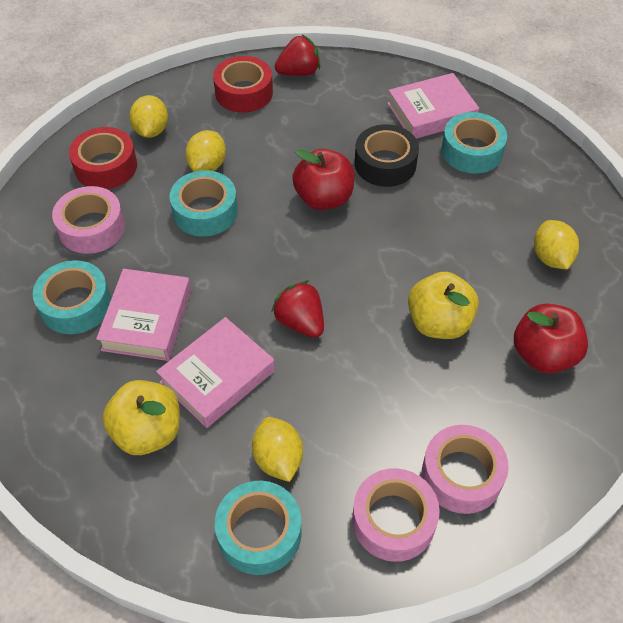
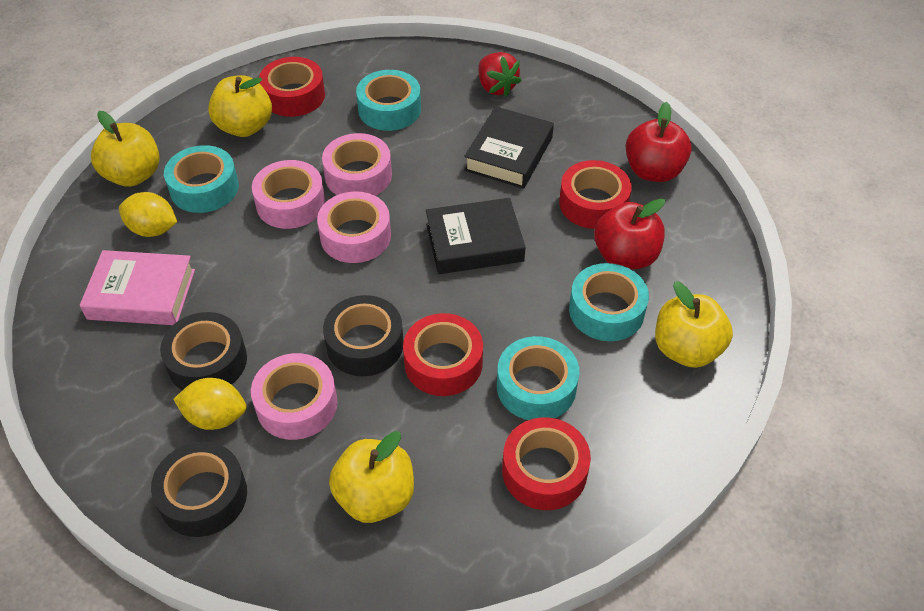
black book: none = 0 -> [426,198,526,274] [464,106,554,189] = 2
black tape: [355,124,419,187] = 1 -> [151,442,247,537] [160,312,247,390] [323,295,403,376] = 3
pink book: [96,269,191,361] [156,317,275,428] [387,73,479,139] = 3 -> [80,250,195,325] = 1
pink tape: [52,186,125,254] [352,468,440,562] [422,425,509,514] = 3 -> [251,353,338,440] [252,160,325,229] [317,191,391,263] [322,133,392,196] = 4
red strawberry: [271,280,324,338] [275,35,320,76] = 2 -> [478,52,522,97] = 1
red tape: [69,127,137,189] [213,56,273,113] = 2 -> [259,57,325,117] [403,313,483,396] [502,417,591,510] [559,160,632,229] = 4
yellow apple: [102,380,180,455] [408,272,479,339] = 2 -> [91,111,159,187] [208,75,272,137] [329,431,414,523] [655,281,733,368] = 4
yellow lemon: [129,95,168,138] [185,130,226,172] [252,417,303,482] [534,220,579,269] = 4 -> [119,192,177,237] [173,378,247,430] = 2

